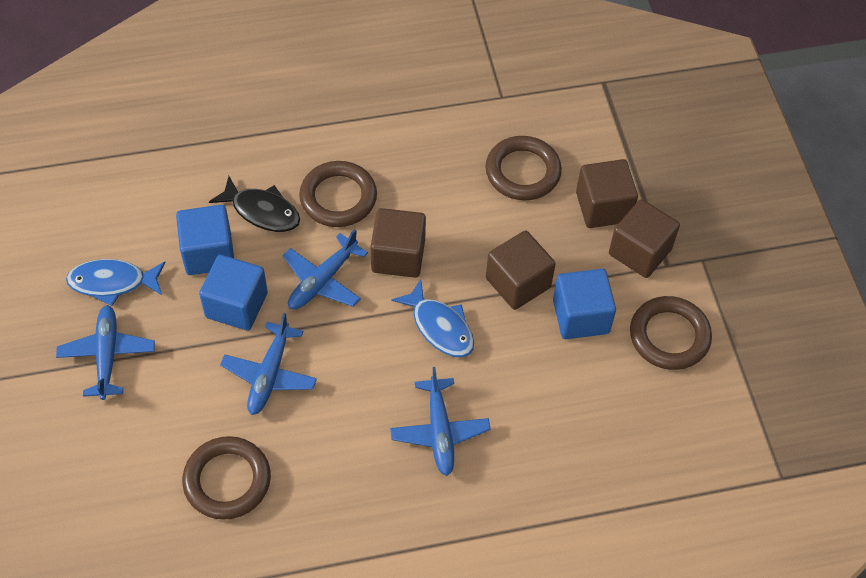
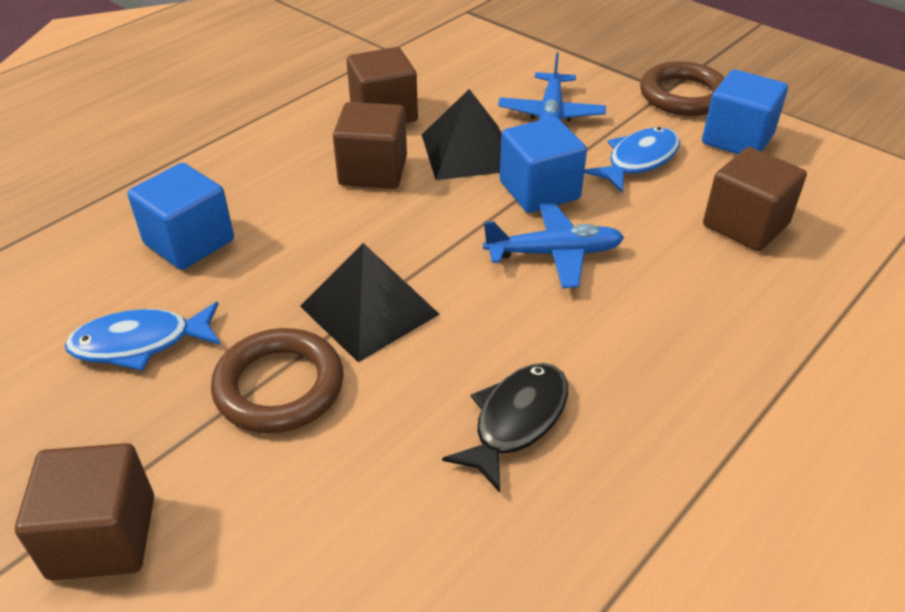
black pyramid: none = 0 -> [300,243,440,362] [422,89,502,180] = 2
blue plane: [56,305,155,400] [220,313,317,415] [282,229,368,309] [390,367,491,476] = 4 -> [483,202,624,288] [498,52,606,122] = 2
brown ring: [182,436,271,520] [299,161,377,227] [485,136,562,200] [630,296,712,370] = 4 -> [211,328,344,433] [640,61,725,116] = 2

